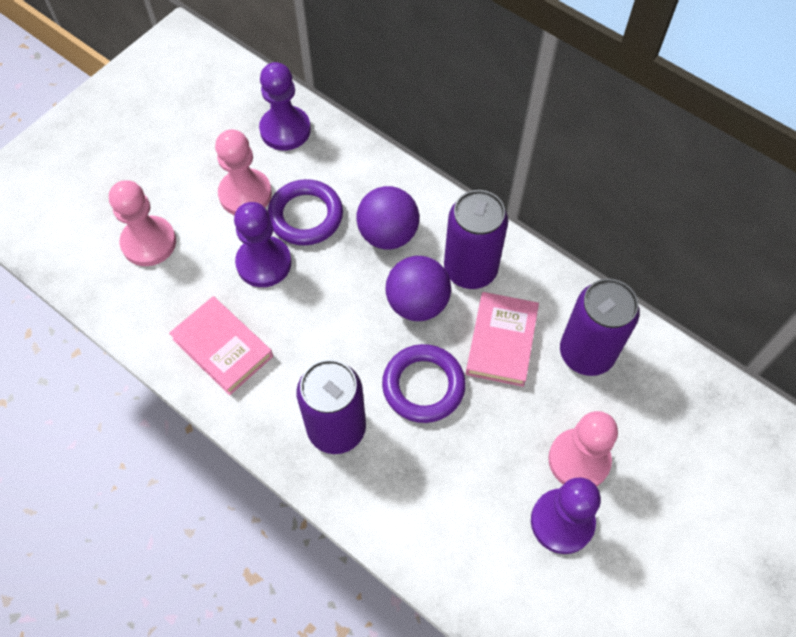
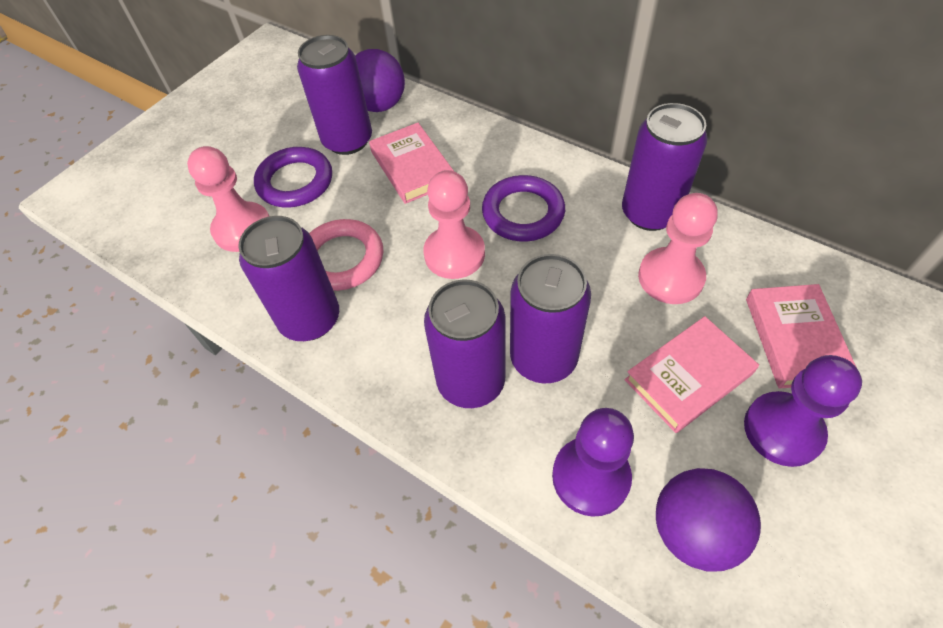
pink book: [169,296,273,395] [466,292,539,387] = 2 -> [369,123,454,204] [625,316,759,433] [746,284,857,389] = 3
pink ring: none = 0 -> [309,219,383,291] = 1
purple can: [296,359,366,454] [444,190,508,289] [560,279,640,376] = 3 -> [238,216,339,341] [297,35,372,155] [424,280,506,408] [510,254,591,383] [622,103,708,231] = 5
purple pawn: [234,202,291,287] [259,62,311,150] [531,478,601,554] = 3 -> [552,408,634,517] [744,355,862,467] = 2

